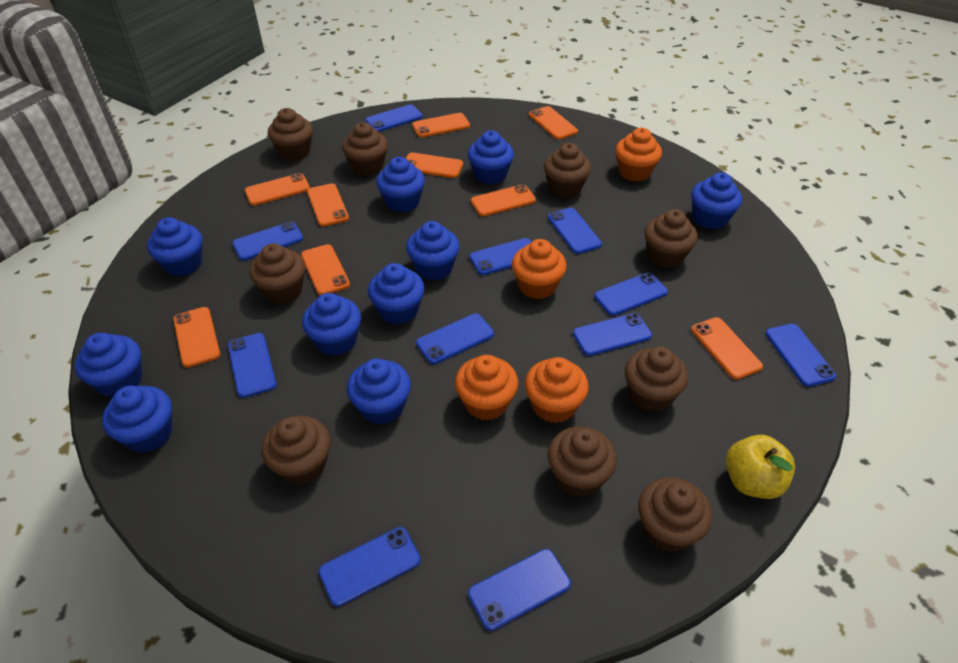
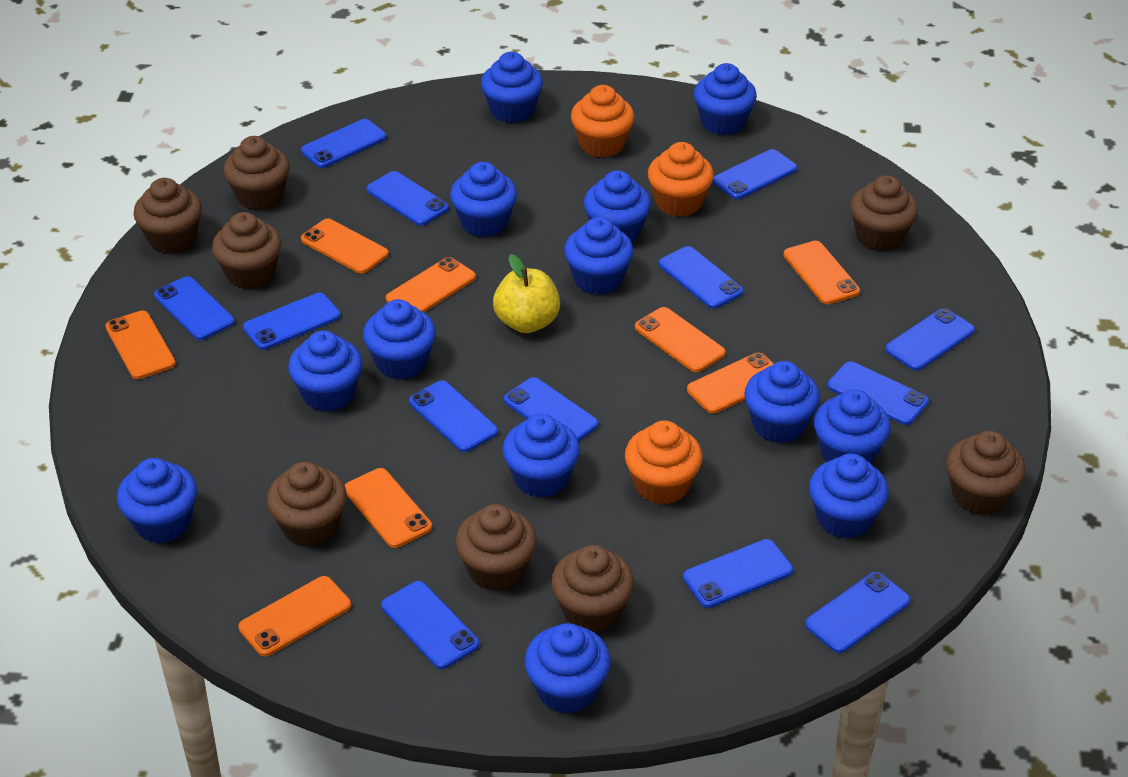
blue cupcake: [75,333,143,397] [102,385,173,453] [147,217,202,276] [302,293,361,356] [347,358,411,424] [368,263,425,325] [376,157,425,213] [406,221,460,280] [468,130,514,185] [691,172,742,229] = 10 -> [117,458,197,543] [288,330,363,412] [363,299,436,380] [450,162,517,237] [481,52,543,123] [503,414,580,498] [524,623,611,714] [564,217,633,295] [584,171,651,243] [694,63,757,135] [744,361,820,443] [809,453,889,539] [814,389,891,464] = 13
blue phone: [228,333,276,398] [232,222,303,260] [319,527,421,607] [365,105,423,132] [416,313,494,364] [468,549,571,631] [469,238,531,275] [548,208,602,254] [573,313,652,356] [594,273,668,316] [765,324,836,387] = 11 -> [154,276,235,340] [243,293,341,350] [301,119,387,168] [366,171,449,226] [381,581,479,669] [409,380,498,452] [504,377,598,442] [659,246,743,309] [683,539,793,608] [712,149,797,199] [805,572,910,653] [828,361,929,425] [885,308,975,371] = 13
brown cupcake: [249,243,305,304] [261,416,330,485] [268,108,313,161] [342,122,388,176] [544,143,591,198] [548,427,617,497] [625,346,688,412] [638,477,712,552] [644,209,698,268] = 9 -> [133,178,202,254] [212,212,281,289] [223,136,290,210] [267,462,347,547] [455,504,537,591] [551,545,634,633] [850,175,918,251] [946,431,1026,515] = 8
orange cupcake: [455,355,518,421] [512,239,566,299] [525,357,589,423] [615,128,662,182] = 4 -> [571,85,634,158] [625,421,703,505] [648,142,714,217] = 3
orange phone: [173,307,220,368] [245,173,310,206] [301,244,350,295] [307,183,349,227] [406,152,463,178] [412,113,470,138] [471,184,536,217] [529,106,578,140] [691,317,763,380] = 9 -> [105,311,176,379] [239,576,351,657] [301,219,389,274] [344,468,432,548] [386,257,476,312] [635,307,726,372] [687,353,774,414] [783,241,860,304] = 8

